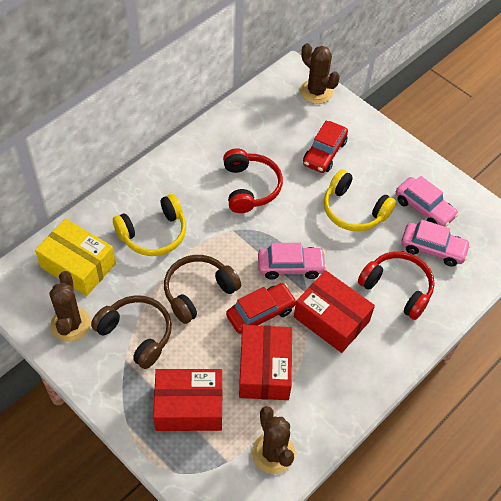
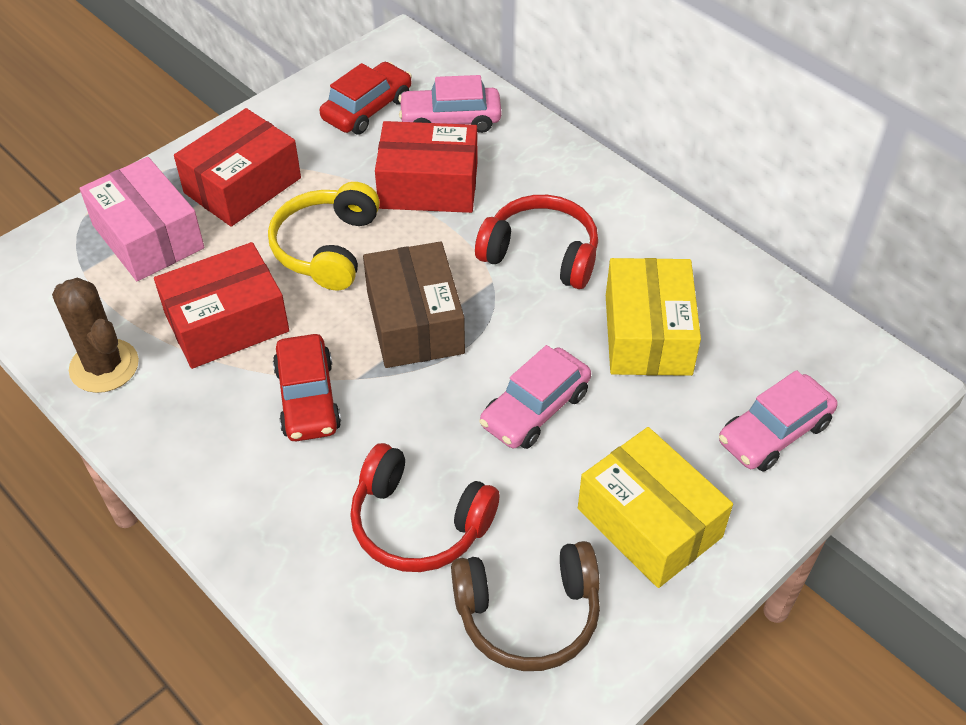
brown box: none = 0 -> [363,241,465,368] = 1
brown cactus: [49,271,91,342] [252,406,295,474] [300,43,340,104] = 3 -> [52,278,139,393] = 1
brown headphones: [91,295,172,369] [164,255,241,324] = 2 -> [451,541,600,671] = 1
pink box: none = 0 -> [80,157,205,281] = 1
yellow box: [35,218,116,296] = 1 -> [578,427,733,588] [606,258,701,376] = 2
yellow headphones: [113,194,186,256] [324,169,396,231] = 2 -> [268,182,380,290] = 1

